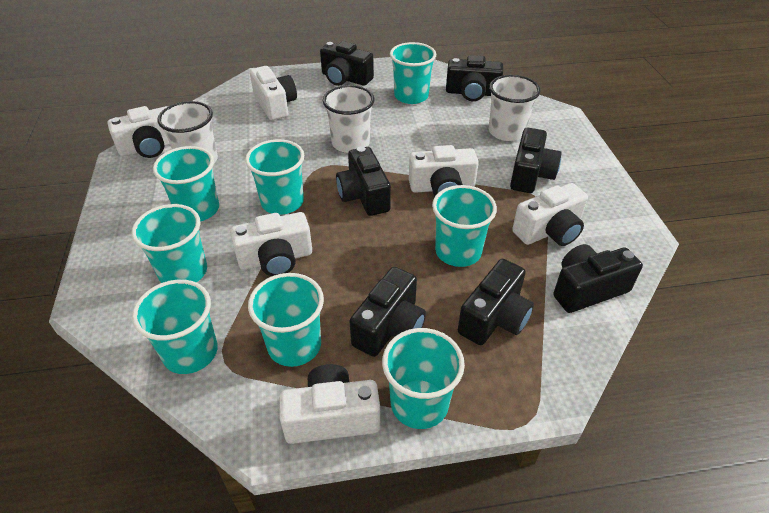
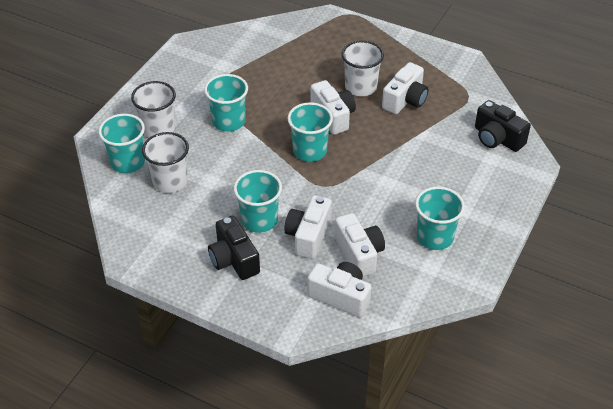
black camera: [320,41,374,86] [336,146,391,216] [349,267,426,357] [446,55,503,101] [458,259,534,345] [510,128,562,193] [553,244,643,313] = 7 -> [208,216,260,280] [475,100,531,152] = 2
turquoise cup: [132,204,207,283] [132,280,218,374] [153,146,219,221] [245,139,304,215] [248,273,324,367] [382,328,465,429] [390,42,436,104] [432,185,497,267] = 8 -> [98,114,145,173] [204,74,248,132] [234,170,282,233] [288,102,333,162] [415,187,465,250] = 5
white camera: [108,106,170,158] [230,212,312,276] [250,66,297,120] [279,364,380,444] [409,145,479,196] [512,183,588,246] = 6 -> [284,195,332,259] [307,262,371,317] [311,80,356,135] [335,213,385,277] [382,62,429,114] = 5

